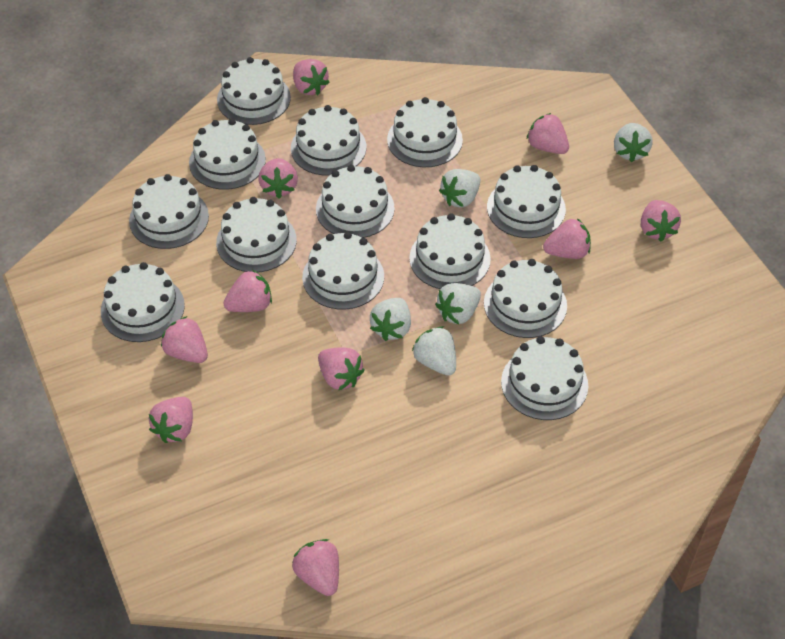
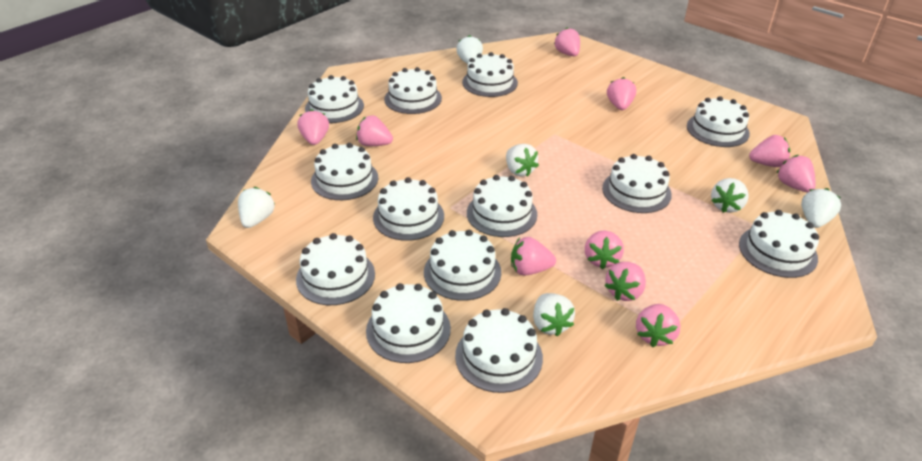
white strawberry: [370,298,411,341] [412,326,456,376] [435,283,481,324] [439,169,480,207] [614,123,653,162] = 5 -> [238,187,275,228] [456,35,483,64] [506,144,539,177] [533,293,575,337] [711,178,749,213] [801,188,841,228] = 6

